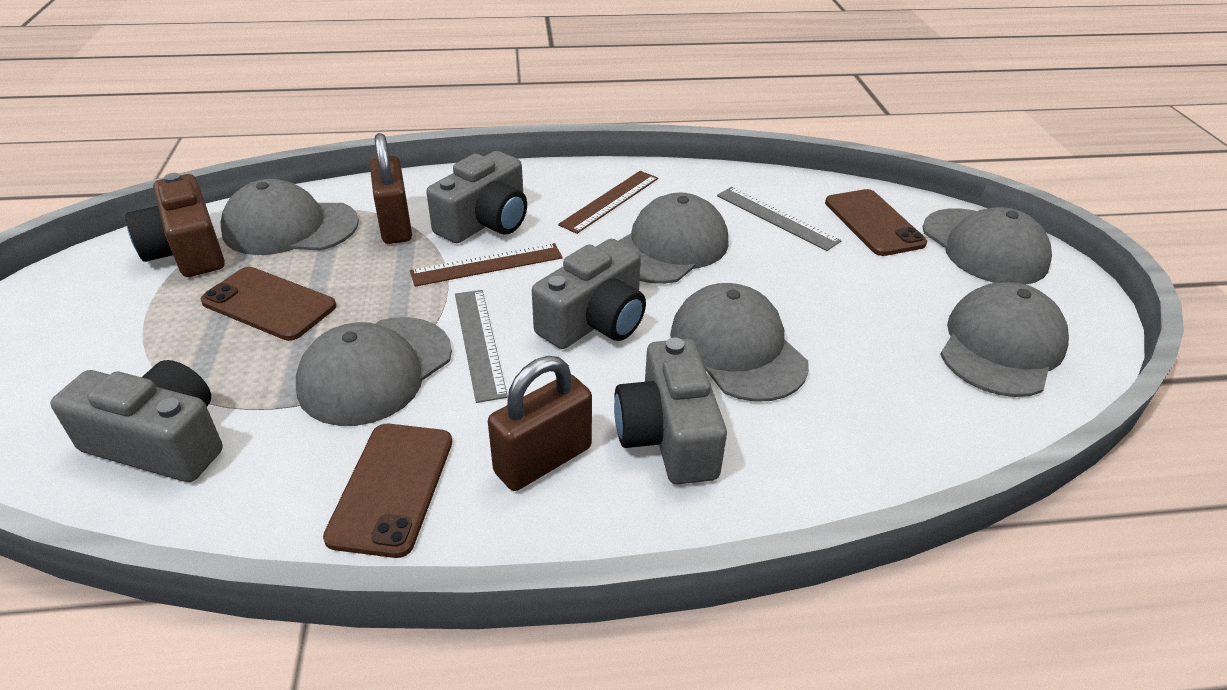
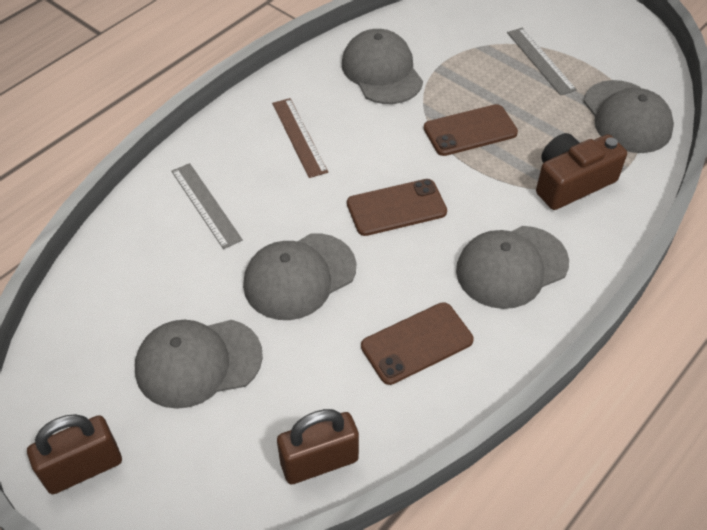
brown ruler: [410,243,563,287] [558,171,658,234] = 2 -> [272,98,328,178] = 1
grey camera: [50,360,223,482] [426,151,527,243] [532,239,646,349] [614,338,727,484] = 4 -> none = 0
grey cap: [220,179,359,255] [296,317,452,426] [618,193,729,284] [670,283,809,402] [923,207,1052,285] [940,282,1069,397] = 6 -> [135,320,263,409] [243,233,356,320] [342,29,423,104] [456,226,569,309] [583,80,674,153] = 5

